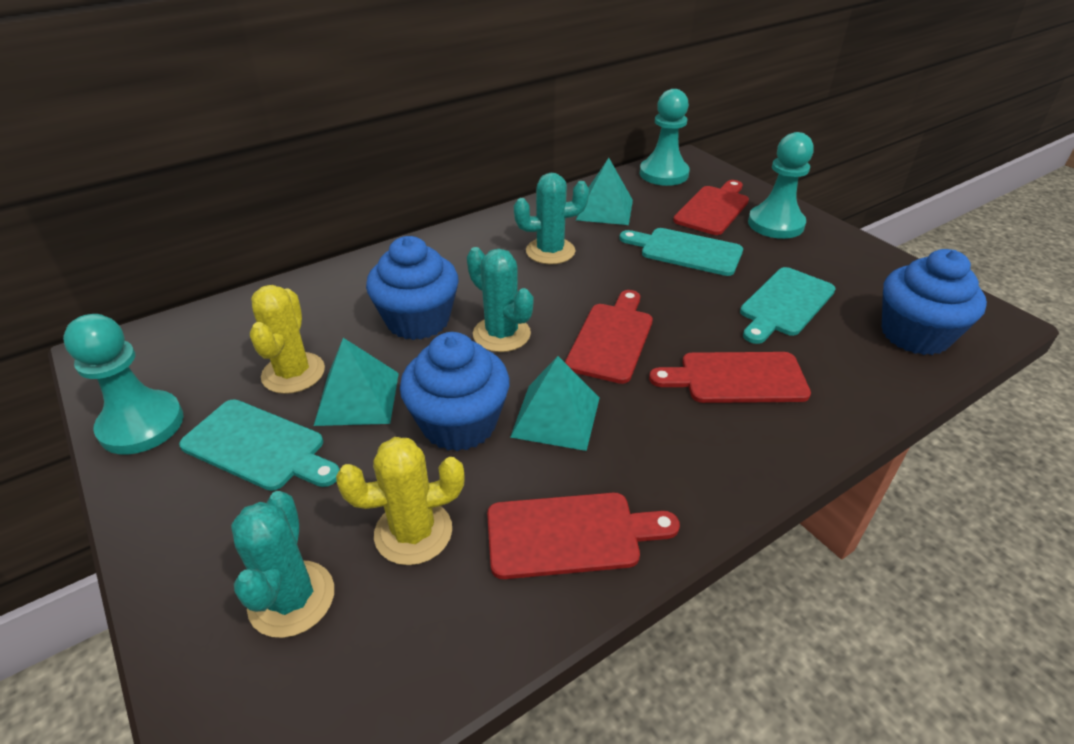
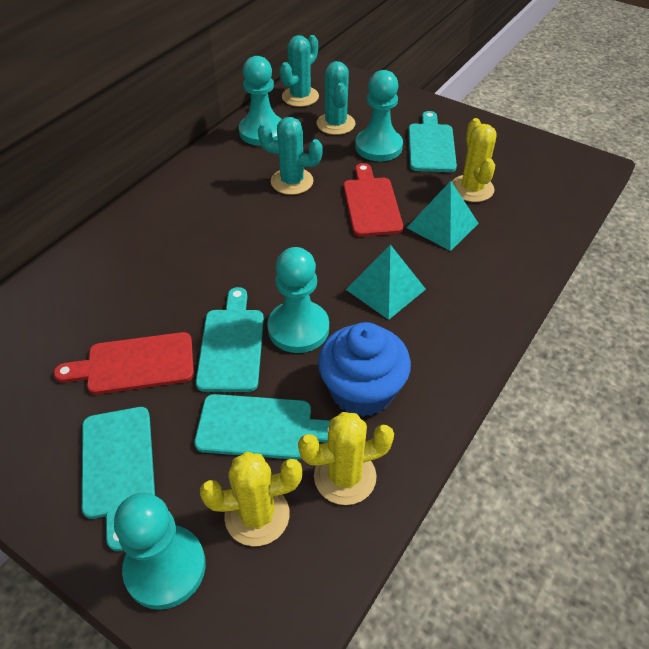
blue cupcake: [366,236,458,340] [400,332,509,451] [882,249,987,355] = 3 -> [318,322,411,417] = 1
red cutting board: [487,493,680,579] [565,290,653,384] [649,352,811,403] [673,180,749,235] = 4 -> [54,332,194,394] [343,163,403,237] = 2
turquoise cutting board: [179,399,340,491] [619,228,743,276] [740,267,836,344] = 3 -> [82,407,155,551] [194,394,330,460] [196,287,264,392] [409,111,457,172] = 4
turquoise pawn: [63,314,184,455] [640,89,690,186] [748,132,814,239] = 3 -> [114,493,206,610] [239,56,282,146] [267,247,329,353] [355,70,403,161] = 4
turquoise pyramid: [314,338,399,426] [510,356,600,451] [576,158,633,225] = 3 -> [346,245,426,320] [407,181,479,251] = 2
yellow cactus: [250,285,325,394] [336,437,465,565] = 2 -> [200,452,302,546] [298,412,394,505] [452,118,496,202] = 3

